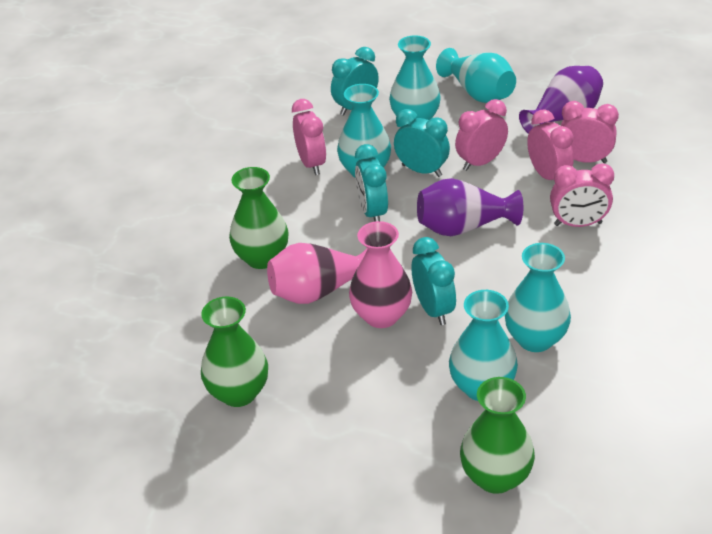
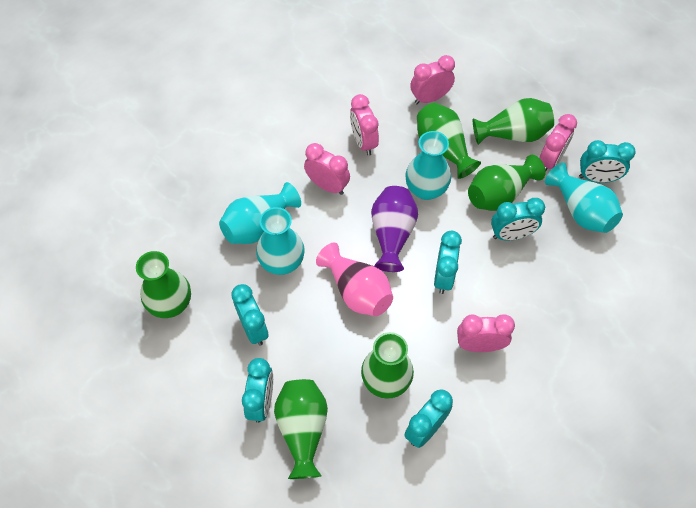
green vase: [201,296,268,407] [229,167,289,269] [460,377,535,494] = 3 -> [136,251,191,318] [274,379,328,479] [361,332,414,399] [417,102,481,179] [468,155,546,211] [473,98,554,145] = 6
pink vase: [267,243,367,304] [349,221,412,328] = 2 -> [316,243,393,316] = 1
purple vase: [417,178,523,236] [519,66,603,134] = 2 -> [371,186,418,272] = 1
turquoise clock: [331,47,379,116] [355,144,388,222] [394,109,450,177] [412,237,456,325] = 4 -> [231,284,268,346] [242,358,273,423] [404,390,453,448] [434,231,462,294] [491,198,545,241] [579,140,636,183] = 6
turquoise vase: [337,84,391,178] [389,35,441,120] [436,48,516,103] [449,290,518,401] [505,243,571,352] = 5 -> [219,182,301,244] [256,207,305,275] [405,131,451,200] [545,163,623,233] = 4

